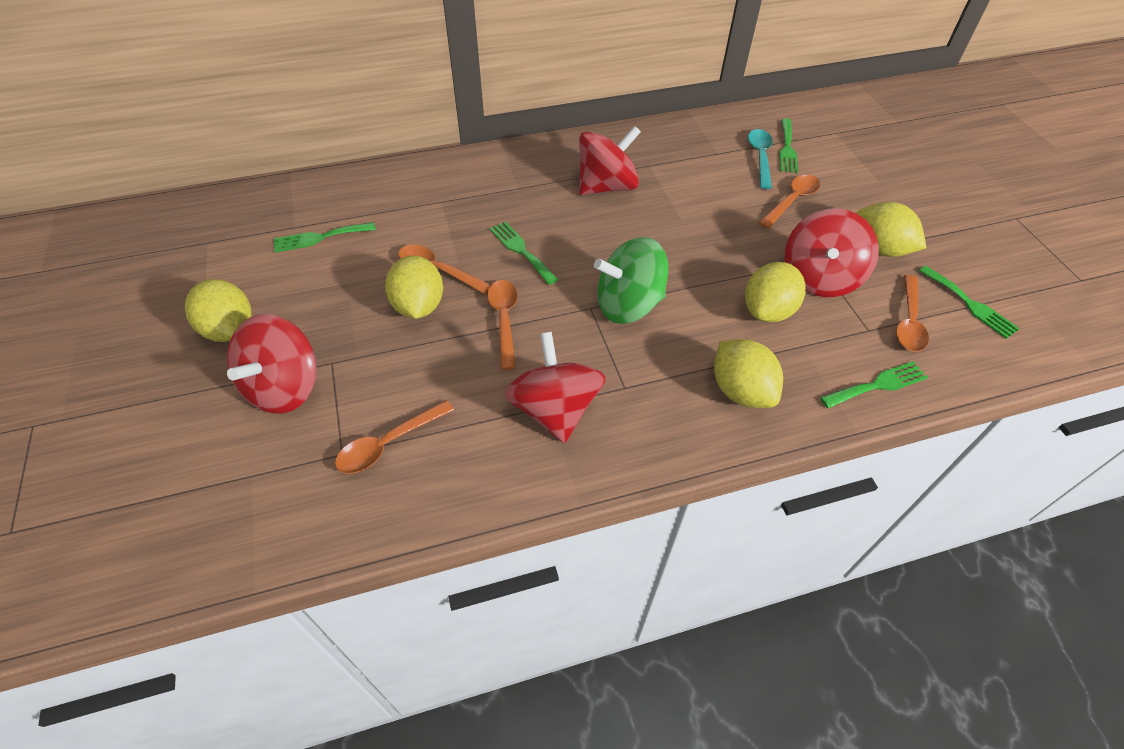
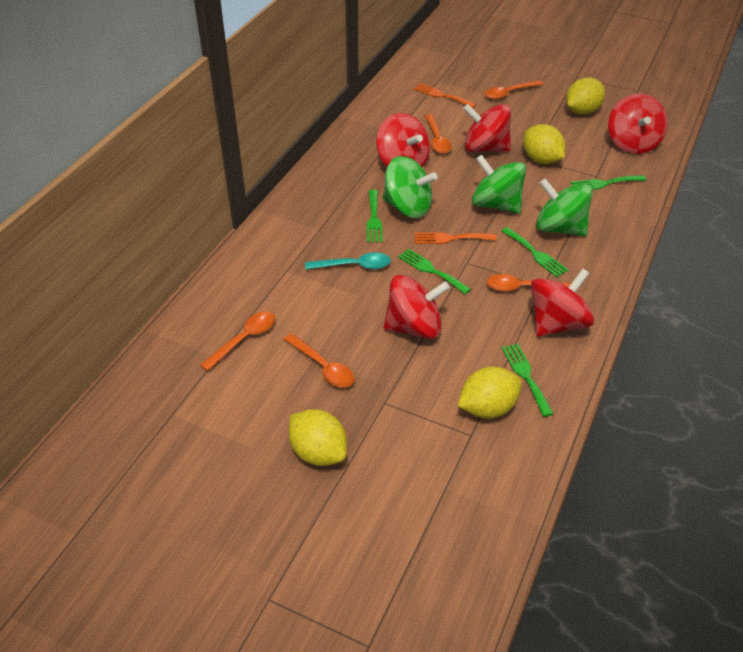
green spinning top: [594,237,669,324] = 1 -> [383,156,437,218] [472,155,526,214] [536,178,593,236] = 3
orange fork: none = 0 -> [414,83,476,108] [414,232,496,244] = 2
red spinning top: [227,314,317,414] [504,332,606,443] [579,125,641,195] [785,208,879,297] = 4 -> [376,113,430,167] [383,275,450,339] [463,104,511,152] [531,269,594,337] [608,93,668,154] = 5
yellow lemon: [185,279,252,342] [385,256,443,319] [714,339,783,408] [745,262,806,323] [856,202,926,257] = 5 -> [289,409,347,466] [458,367,522,419] [523,124,565,164] [566,78,605,114] = 4

